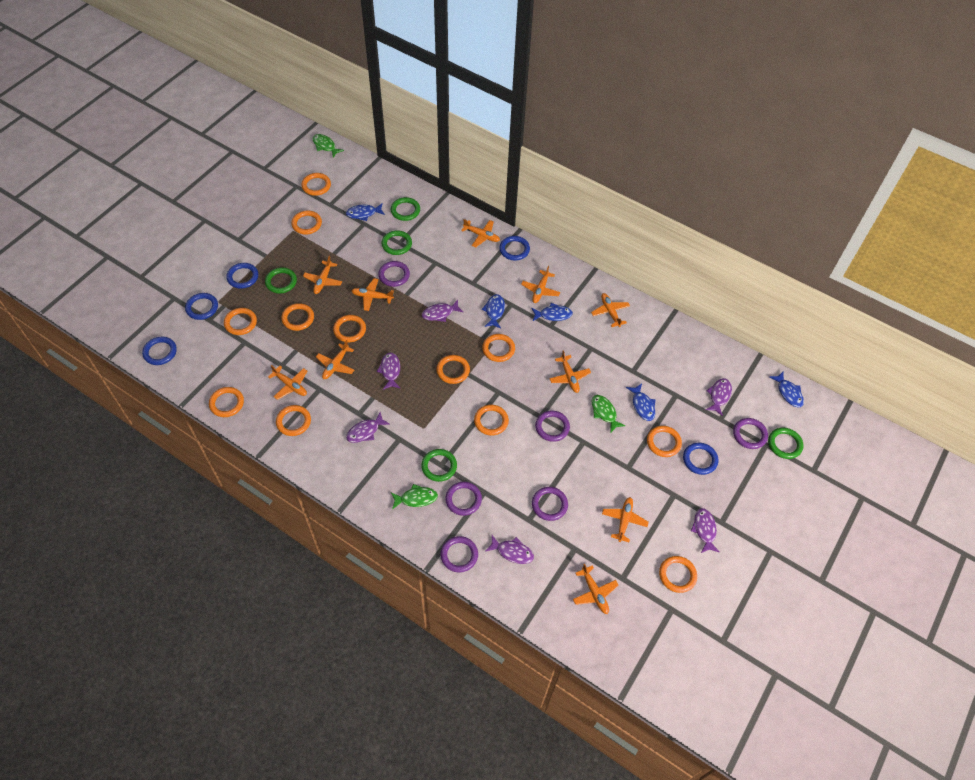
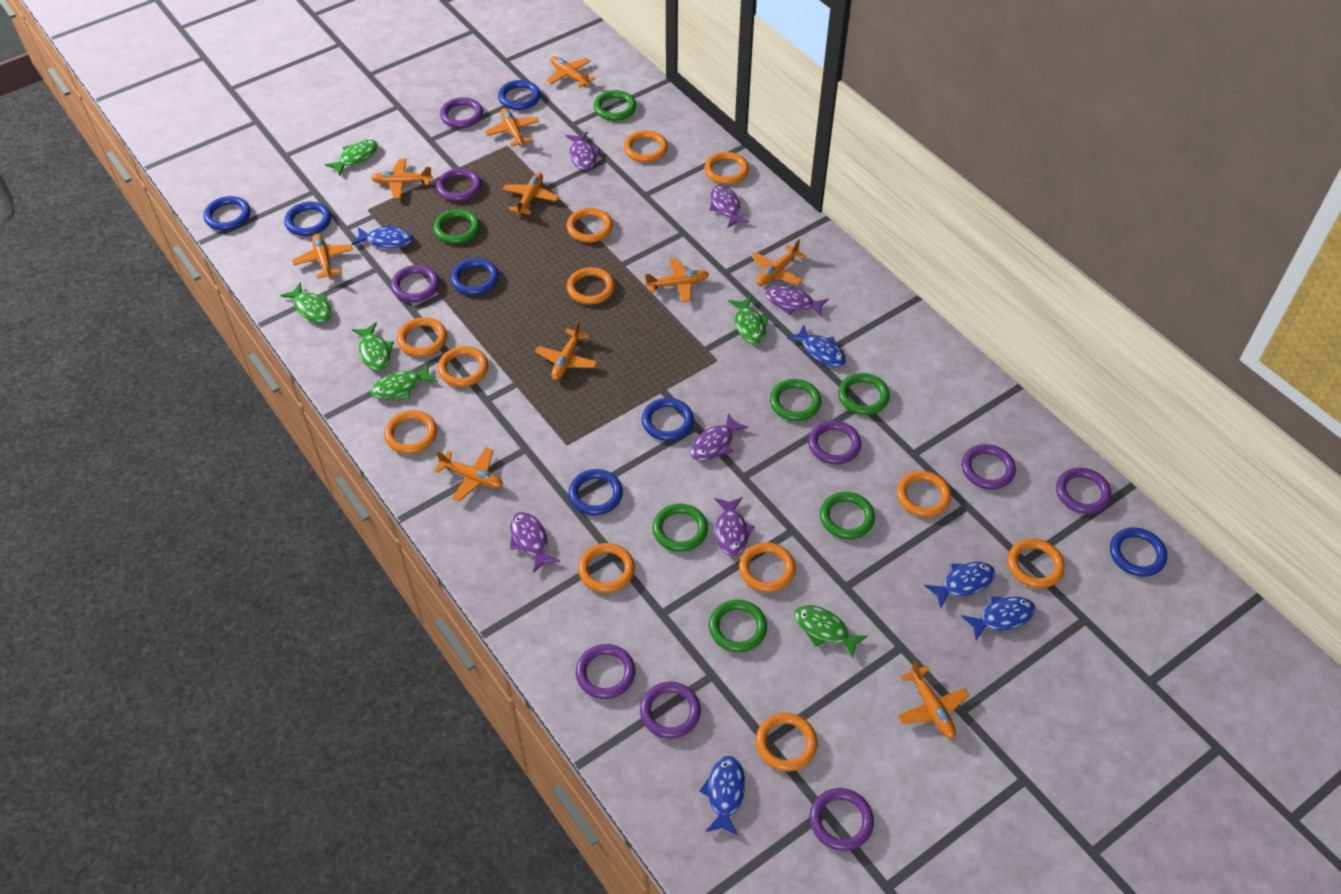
blue ring: [142,337,177,365] [185,293,218,320] [226,263,258,289] [499,236,530,261] [683,443,718,475] = 5 -> [204,196,251,231] [284,202,331,236] [451,258,499,295] [498,80,541,110] [568,469,623,515] [642,398,694,441] [1110,527,1167,577] = 7
green fish: [313,134,344,158] [391,484,438,509] [592,395,626,433] = 3 -> [280,282,332,323] [325,140,378,176] [352,322,393,371] [371,363,438,399] [728,296,769,344] [795,605,868,658] = 6
green ring: [265,267,297,294] [382,230,412,255] [391,197,420,221] [421,449,457,482] [768,428,804,459] = 5 -> [433,209,480,244] [593,90,636,121] [653,504,708,552] [709,600,767,652] [770,379,821,421] [820,492,875,539] [838,373,890,415] = 7
purple ring: [378,261,410,287] [440,536,478,572] [445,482,482,516] [532,487,568,521] [535,411,570,442] [733,418,768,449] = 6 -> [391,265,439,302] [436,168,482,202] [440,97,483,128] [576,644,635,699] [640,682,701,739] [808,420,861,465] [810,788,874,851] [962,444,1016,489] [1056,467,1111,514] = 9

